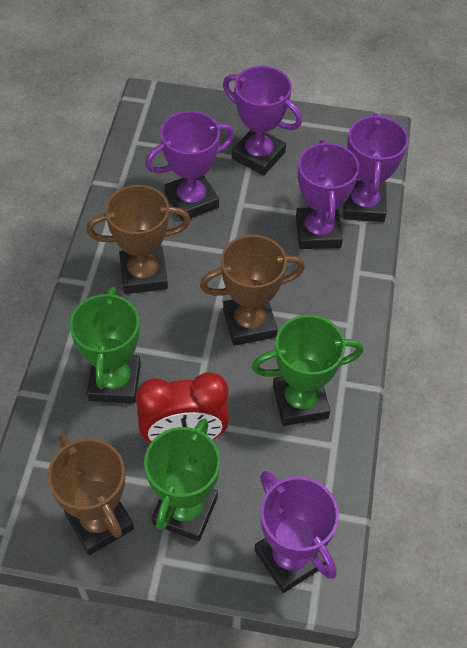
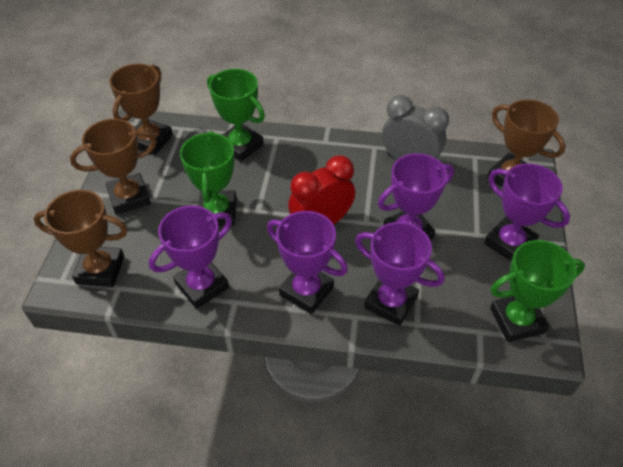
brown trophy: [47,434,134,555] [86,185,191,294] [200,235,305,346] = 3 -> [33,190,128,287] [70,119,157,215] [109,64,173,155] [487,100,566,187] = 4
grey clock: none = 0 -> [382,95,449,160] = 1

